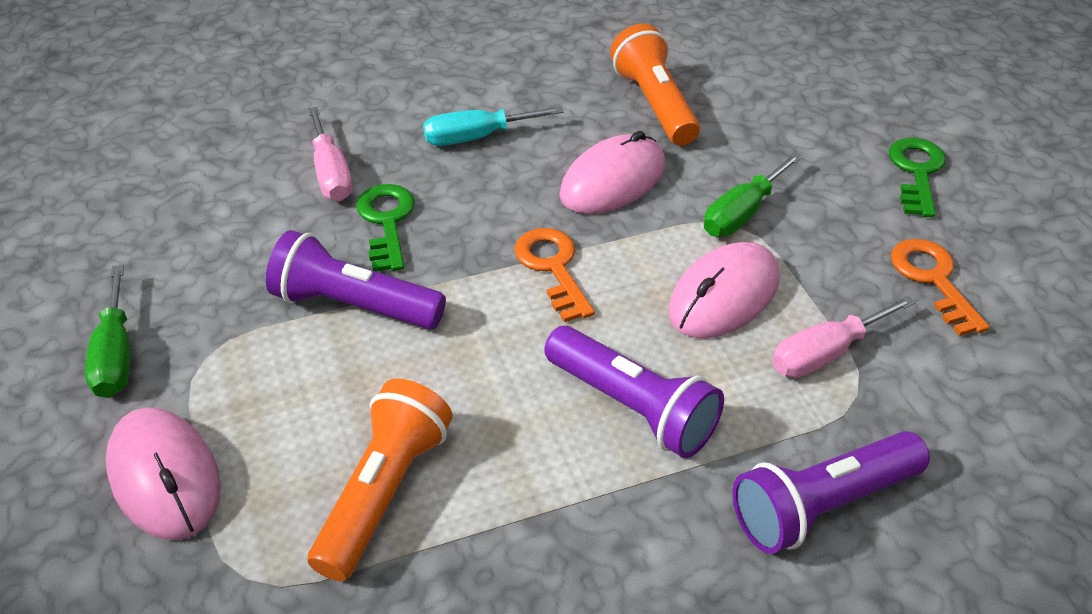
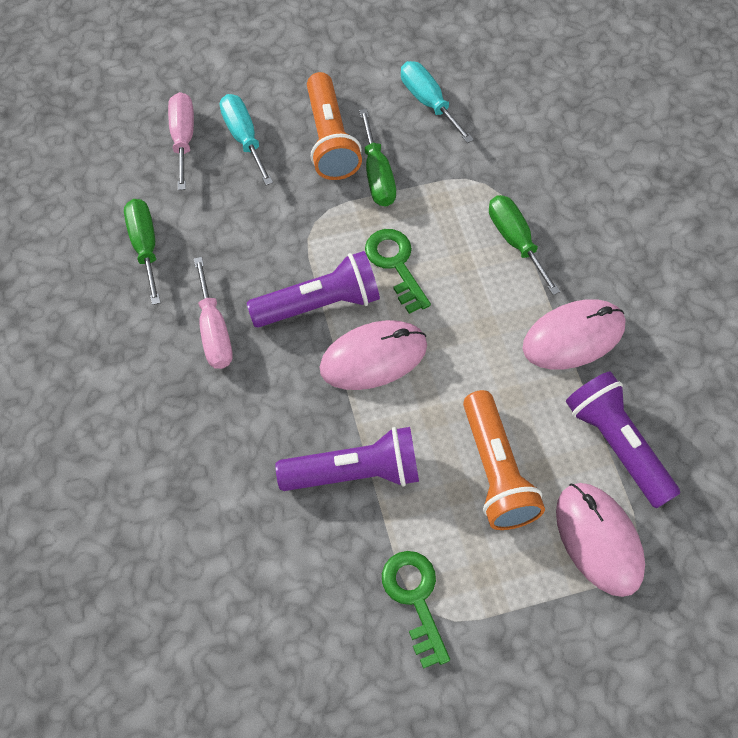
green screwdriver: [85,265,130,398] [704,152,802,237] = 2 -> [124,199,161,305] [359,109,396,206] [489,195,560,295] = 3
orange key: [514,228,595,322] [891,239,990,336] = 2 -> none = 0
turquoise screwdriver: [423,106,564,146] = 1 -> [220,94,273,185] [401,61,474,143] = 2

